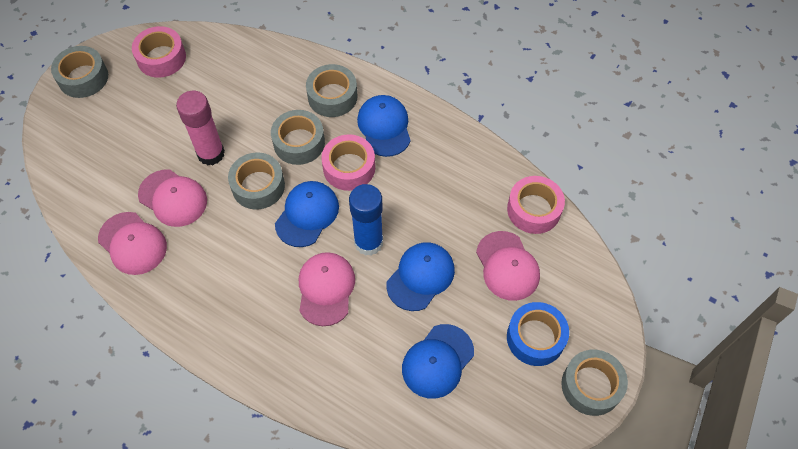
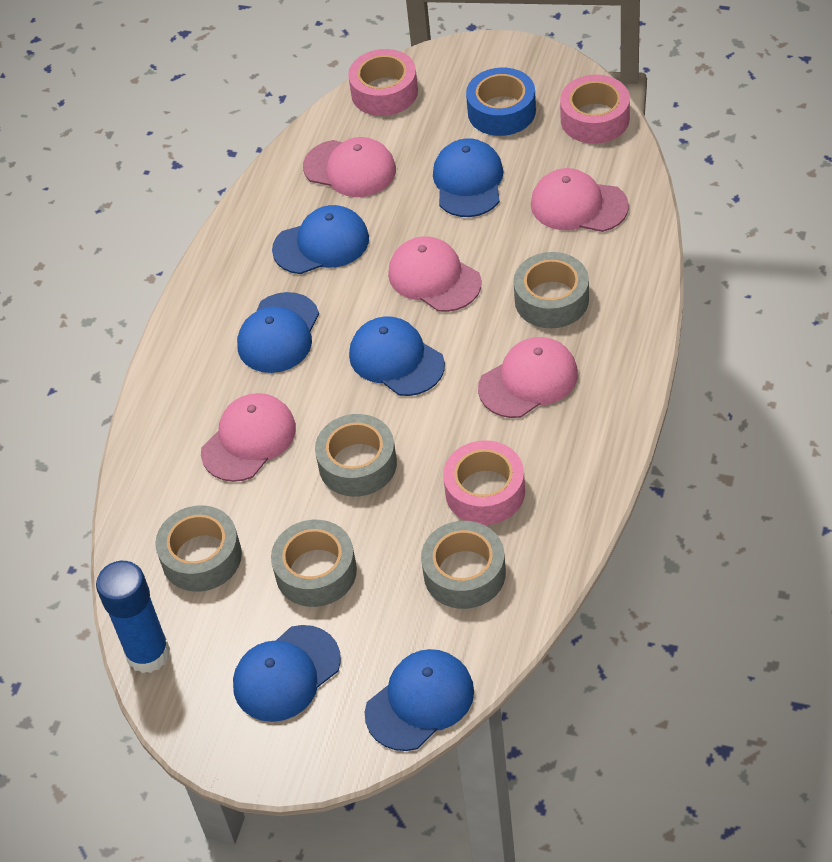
blue cap: [275,181,339,247] [357,95,411,157] [386,242,455,311] [402,324,474,399] = 4 -> [233,625,341,722] [237,292,319,373] [272,205,369,274] [349,317,445,396] [365,649,474,751] [433,138,503,217] = 6
pink cap: [98,212,167,275] [138,170,207,227] [299,252,355,326] [476,231,540,301] = 4 -> [201,393,296,482] [303,137,396,197] [388,236,481,312] [478,337,578,418] [531,168,629,232] = 5
pink glue stick: [176,91,225,166] = 1 -> none = 0

